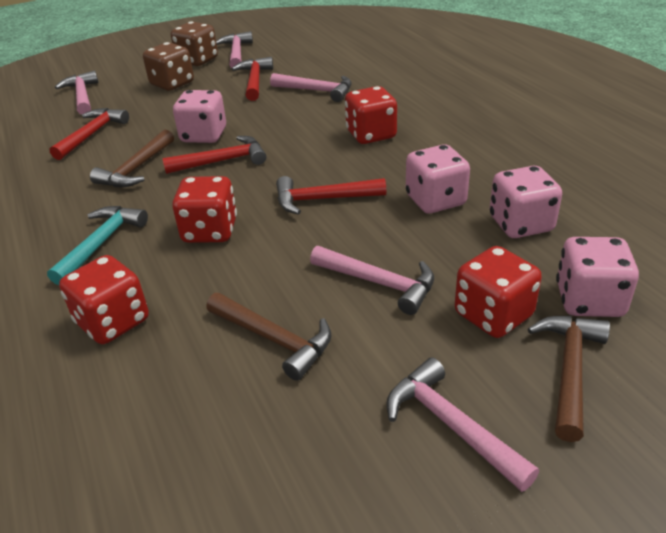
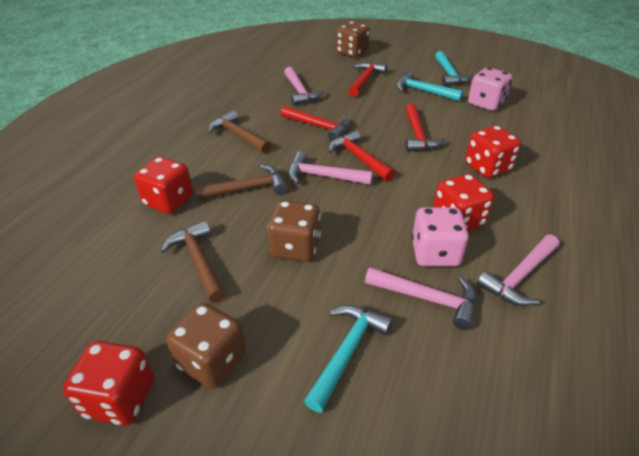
brown dice: [143,42,194,91] [171,21,218,66] = 2 -> [166,303,246,389] [267,200,321,262] [336,22,370,57] = 3
pink dice: [173,90,226,143] [406,144,470,214] [490,166,562,238] [556,237,639,317] = 4 -> [412,207,469,267] [468,67,512,111] = 2
pink hammer: [55,71,99,115] [216,31,253,68] [270,73,352,102] [310,246,434,315] [386,358,539,492] = 5 -> [284,67,324,105] [288,152,373,185] [365,267,476,330] [477,234,559,306] = 4
turquoise hammer: [47,206,148,285] = 1 -> [304,305,393,413] [396,71,463,102] [435,51,474,86] = 3

